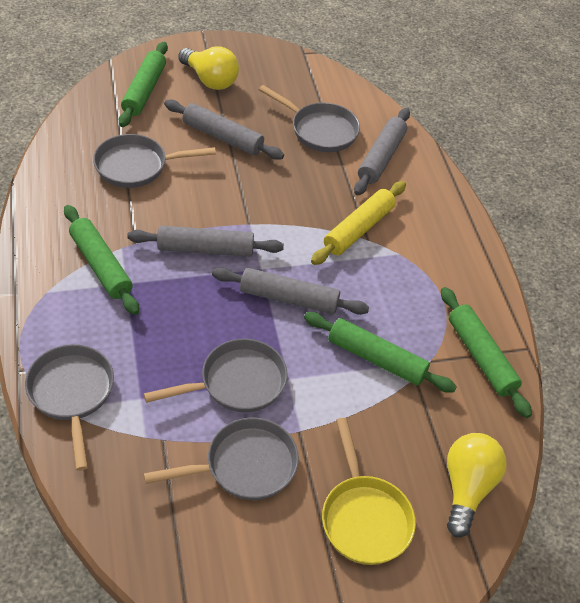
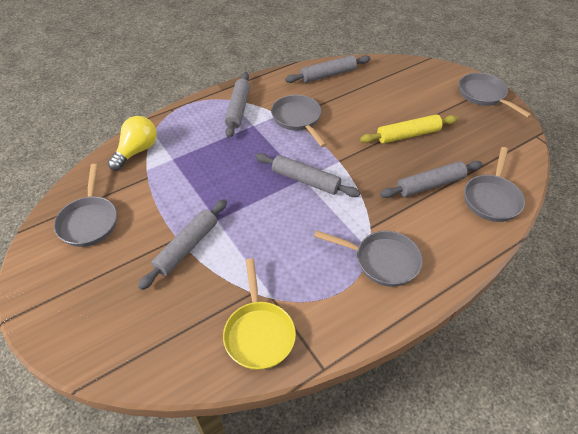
green rolling pin: [64,205,139,315] [119,42,168,127] [304,312,457,393] [441,287,532,418] = 4 -> none = 0
grey rolling pin: [127,226,284,257] [164,100,284,160] [212,268,369,315] [354,108,410,195] = 4 -> [138,199,227,290] [225,72,250,138] [255,153,360,197] [285,55,371,83] [380,161,482,198] = 5
yellow light bulb: [178,46,239,90] [447,433,507,537] = 2 -> [108,116,157,171] = 1

